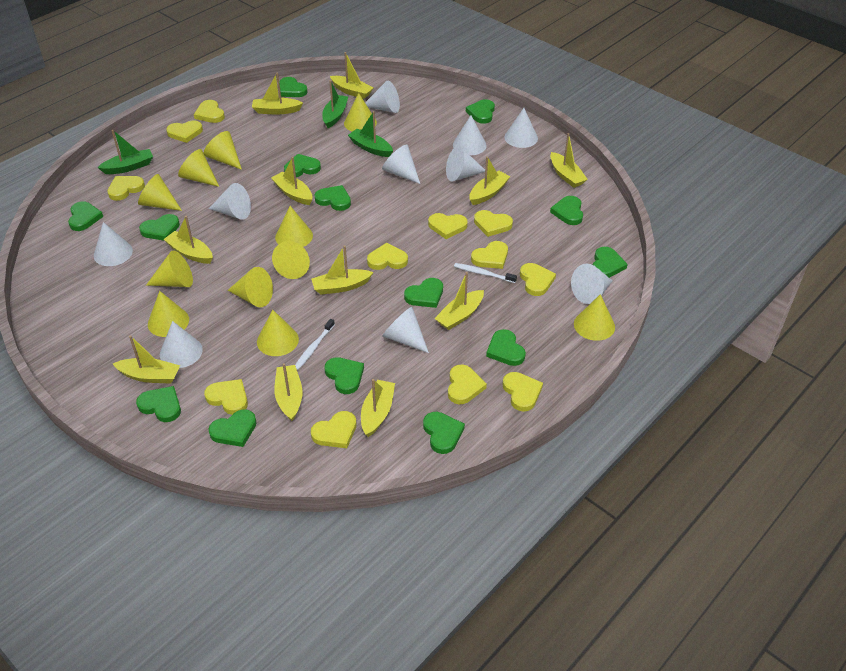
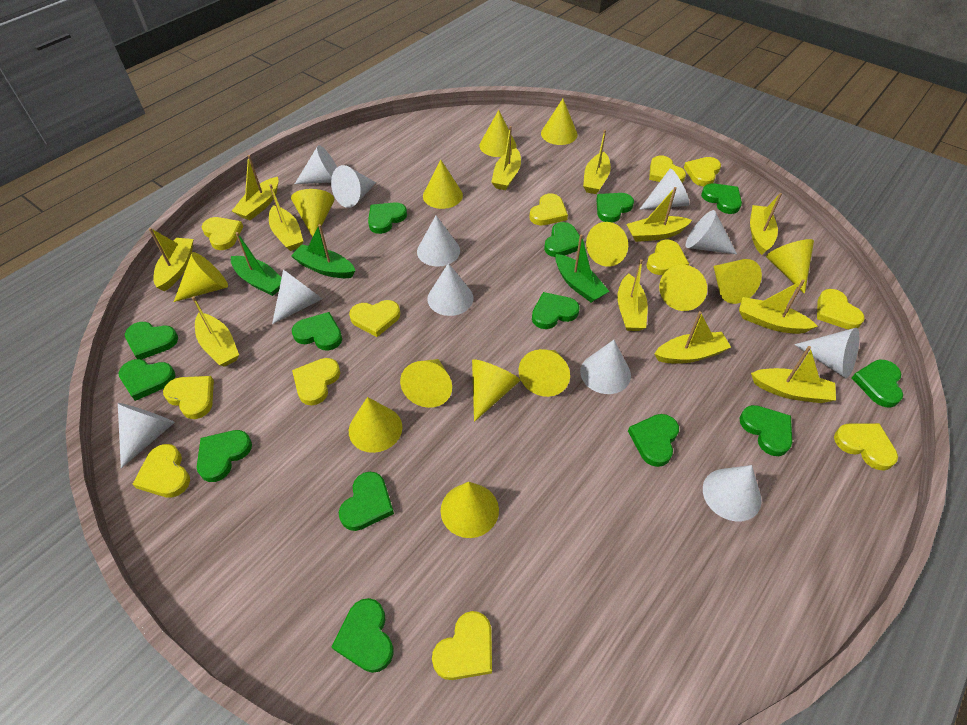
white cone: [94,222,133,266] [160,321,203,368] [209,183,251,220] [365,81,400,113] [382,145,420,184] [382,307,429,353] [446,146,485,182] [453,115,487,156] [504,108,538,148] [571,264,612,304] = 10 -> [118,403,175,468] [272,270,322,324] [295,145,337,184] [331,165,376,208] [417,216,460,267] [428,263,473,316] [580,340,631,394] [639,169,689,210] [686,210,737,254] [703,465,761,521] [794,328,859,378] = 11
white toothbrush: [295,319,335,370] [454,263,517,283] = 2 -> none = 0
yellow boat: [113,335,180,384] [164,216,213,264] [252,72,303,114] [271,157,312,205] [274,363,303,421] [311,245,373,295] [330,52,374,99] [361,379,395,437] [434,272,484,330] [469,156,511,205] [550,133,588,188] = 11 -> [149,228,194,291] [192,296,239,367] [232,155,278,220] [269,184,303,251] [491,126,521,190] [583,130,611,194] [617,259,648,331] [626,187,692,242] [654,311,731,364] [739,280,818,334] [750,193,782,255] [751,346,836,403] = 12
yellow cone: [138,174,182,211] [146,250,193,287] [148,291,189,337] [178,149,219,187] [204,131,242,170] [228,267,273,307] [257,310,299,356] [272,241,310,279] [275,206,313,247] [344,93,377,132] [574,294,615,341] = 11 -> [174,252,228,302] [291,189,334,237] [349,397,402,453] [400,359,452,408] [423,159,463,209] [441,482,499,538] [472,359,520,422] [479,110,517,157] [519,349,570,397] [541,99,578,145] [586,222,628,267] [659,265,707,311] [714,259,762,304] [766,239,814,294] = 14

